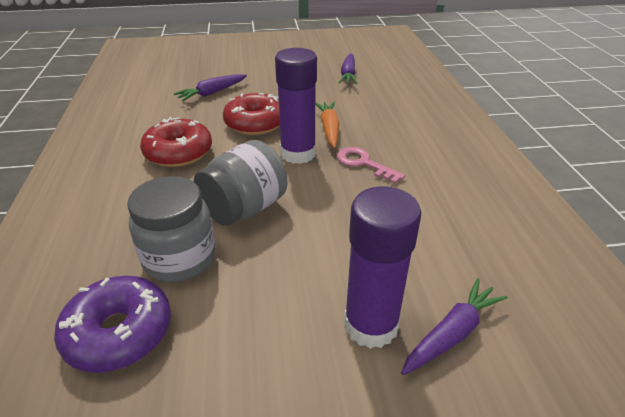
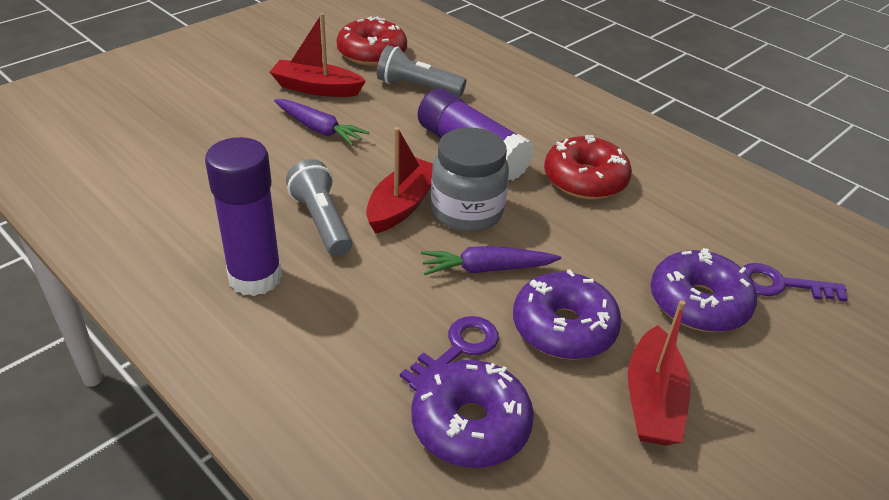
grey flashlight: none = 0 -> [286,159,352,257] [377,45,466,97] = 2
grey jar: [127,176,216,282] [194,140,287,226] = 2 -> [431,127,509,232] = 1
orange carrot: [315,102,339,148] = 1 -> none = 0
pink key: [337,147,405,184] = 1 -> none = 0
purple carrot: [174,74,247,101] [339,53,358,84] [401,278,508,375] = 3 -> [274,99,370,146] [421,246,561,275] = 2
purple donut: [54,276,171,373] = 1 -> [411,360,534,468] [513,269,622,360] [651,248,757,332] = 3
purple key: none = 0 -> [400,316,499,391] [741,263,848,302] = 2
red boat: none = 0 -> [270,13,366,97] [366,127,433,234] [628,300,690,446] = 3

